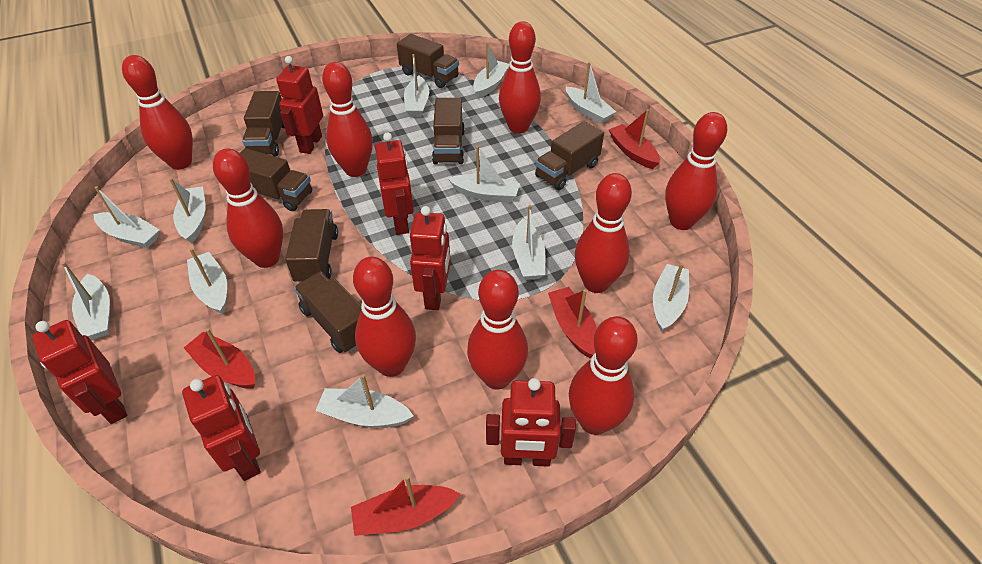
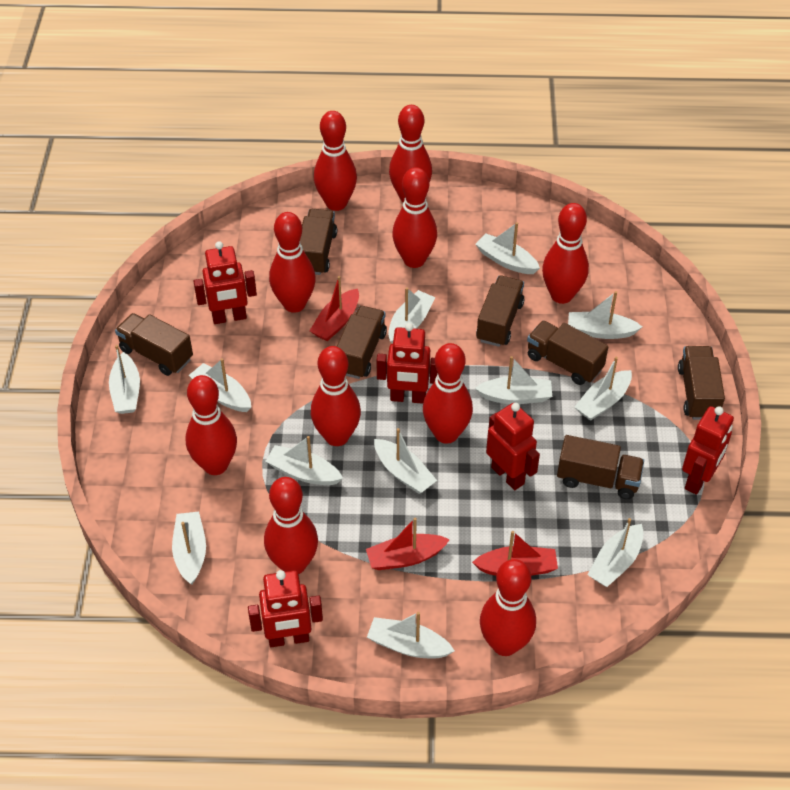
red boat: [184,328,255,389] [351,475,460,536] [548,287,597,358] [608,109,660,169] = 4 -> [310,276,359,341] [366,518,450,570] [472,531,558,576] = 3
red bowling pin: [122,55,193,170] [213,148,283,268] [322,62,373,177] [353,257,416,377] [467,270,528,390] [499,21,541,133] [569,316,638,435] [575,173,632,293] [665,112,727,230] = 9 -> [186,375,237,475] [264,477,318,574] [269,212,316,313] [311,346,361,446] [314,111,357,211] [389,105,432,202] [392,167,437,268] [423,343,473,444] [480,559,536,656] [542,203,589,304] = 10
red robot: [32,320,127,424] [182,375,261,481] [276,56,323,154] [375,132,414,235] [410,206,451,310] [486,378,576,467] = 6 -> [194,241,257,324] [248,570,323,647] [376,323,438,404] [486,403,540,490] [682,406,734,495] = 5
white boat: [61,262,110,340] [94,186,160,248] [169,178,206,243] [187,248,227,314] [316,374,414,428] [404,54,429,117] [448,146,520,202] [473,42,509,99] [512,205,545,280] [566,62,616,124] [653,263,689,331] = 11 -> [109,345,140,414] [172,512,206,584] [189,358,251,412] [266,436,343,485] [367,612,455,658] [374,428,437,494] [388,288,435,344] [475,222,540,274] [475,356,552,404] [568,291,642,339] [575,357,632,421] [588,518,644,587] = 12

